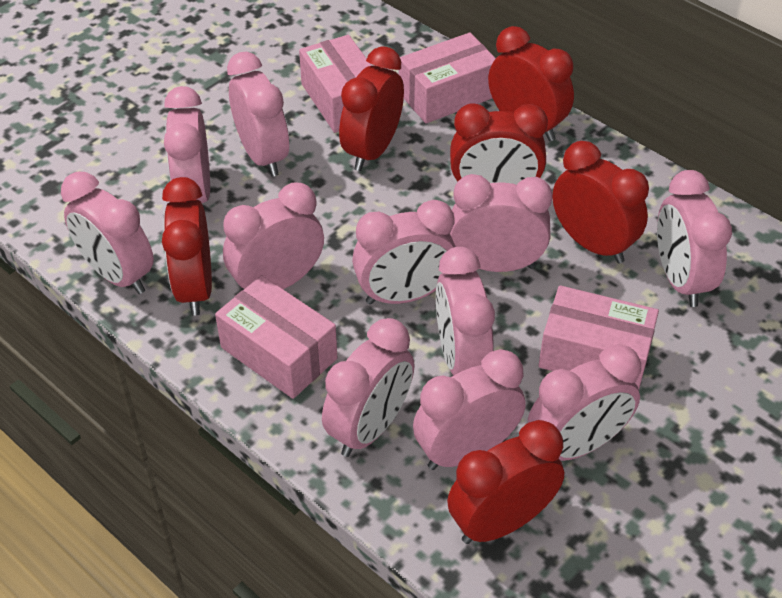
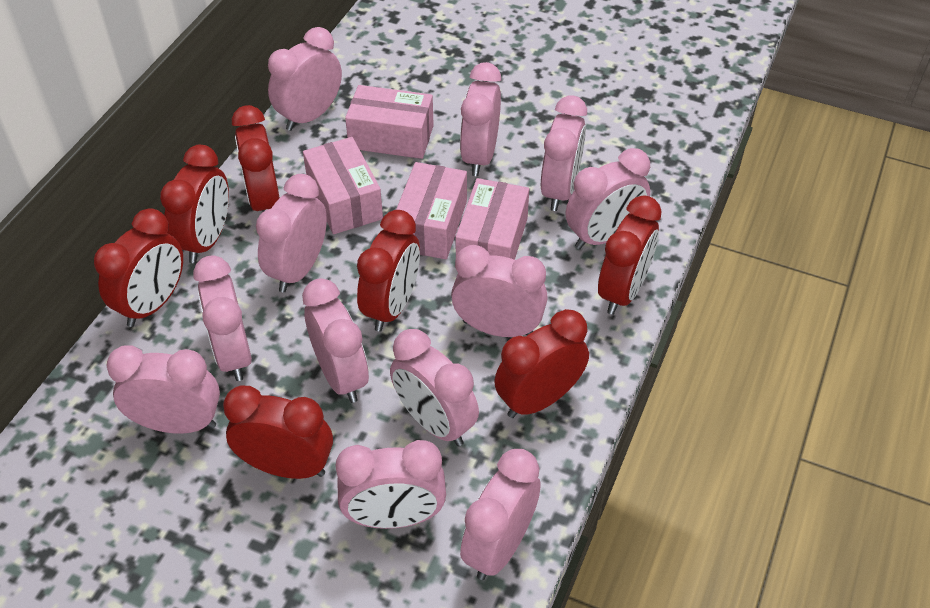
pink clock: [61,172,154,294] [164,86,210,203] [223,182,324,289] [227,52,289,177] [322,318,415,457] [352,200,456,305] [413,349,526,470] [436,247,495,376] [450,174,553,272] [528,344,641,461] [657,170,732,307] = 11 -> [106,345,220,434] [193,255,252,381] [256,174,327,292] [268,27,342,131] [302,278,369,403] [335,440,446,529] [390,329,479,446] [451,245,548,337] [460,62,501,176] [460,449,541,580] [541,95,587,211] [566,148,650,250] = 12
red clock: [162,177,212,316] [339,46,404,171] [447,420,564,544] [450,103,548,185] [488,26,574,141] [552,141,649,263] = 6 -> [94,208,183,327] [160,145,229,263] [223,385,333,479] [232,105,280,212] [357,210,420,332] [494,309,589,418] [598,195,662,315] = 7

